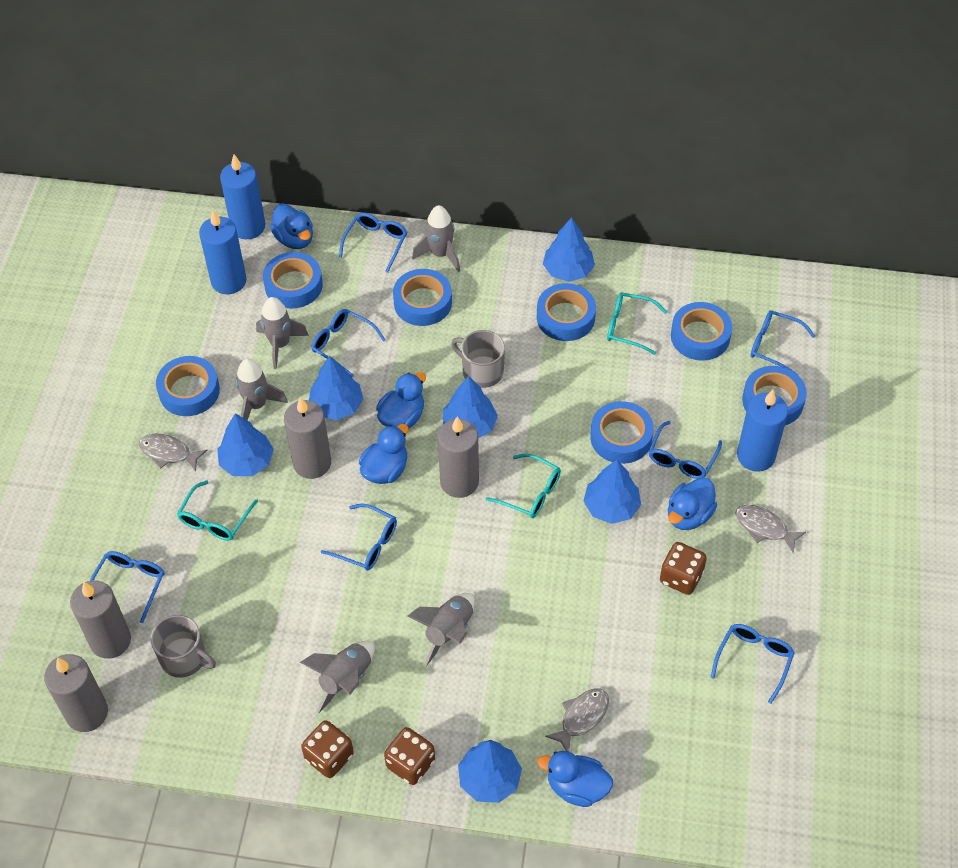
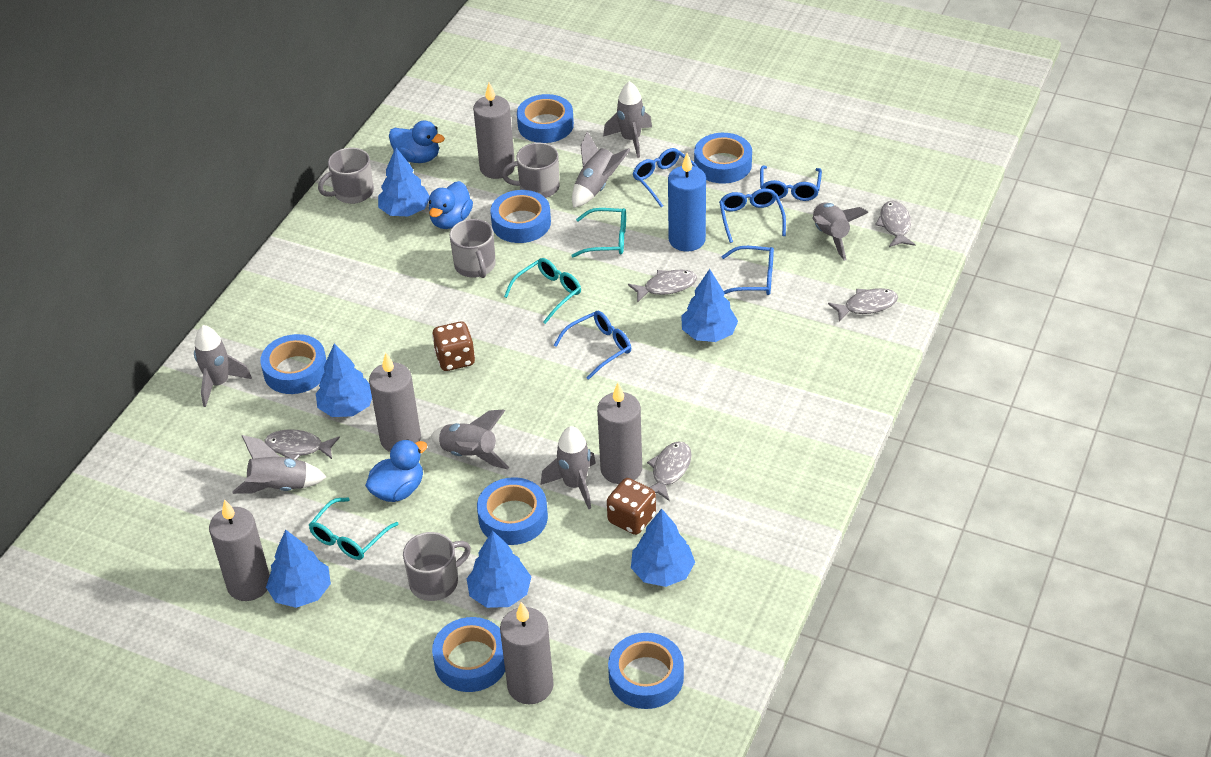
blue candle: [199,210,246,294] [220,154,265,239] [737,390,788,472] = 3 -> [668,153,706,252] = 1
blue duck: [270,203,313,249] [359,424,409,484] [376,372,426,429] [537,751,613,807] [668,477,717,530] = 5 -> [365,439,427,502] [389,120,445,163] [429,181,473,229] = 3
blue glasses: [90,551,164,623] [311,309,385,377] [321,504,397,570] [339,213,407,273] [649,421,722,479] [711,624,795,704] [750,310,815,375] = 7 -> [554,311,631,380] [633,148,699,207] [719,189,786,243] [721,246,774,295] [760,166,822,201] = 5
brown dice: [301,720,354,778] [384,727,435,785] [660,542,707,595] = 3 -> [432,321,475,371] [607,478,656,535] = 2
grey candle: [44,654,108,732] [70,580,131,659] [284,397,331,479] [438,417,479,498] = 4 -> [209,499,270,601] [369,353,421,452] [473,83,515,179] [500,602,554,705] [597,383,642,484] = 5
grey fish: [138,434,208,472] [545,688,609,751] [735,505,806,553] = 3 -> [264,429,340,460] [628,270,697,303] [647,442,692,501] [828,288,898,322] [875,201,916,247] = 5
grey mug: [151,615,216,678] [451,330,505,388] = 2 -> [318,148,374,204] [403,532,471,601] [450,219,496,278] [502,143,559,198] = 4
grey rocket: [236,359,288,420] [256,297,309,369] [300,641,375,714] [407,593,475,666] [412,205,460,272] = 5 -> [194,325,252,407] [233,435,326,494] [431,409,509,469] [540,426,596,509] [572,131,631,208] [603,81,652,158] [812,202,869,261] = 7

